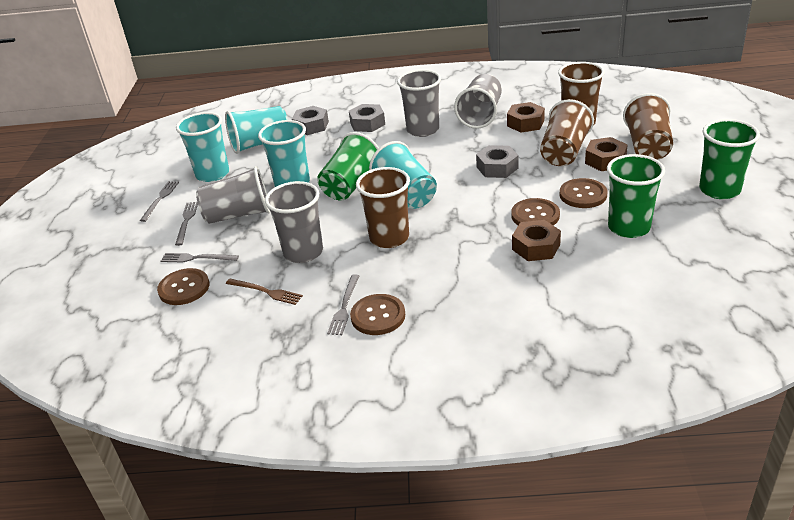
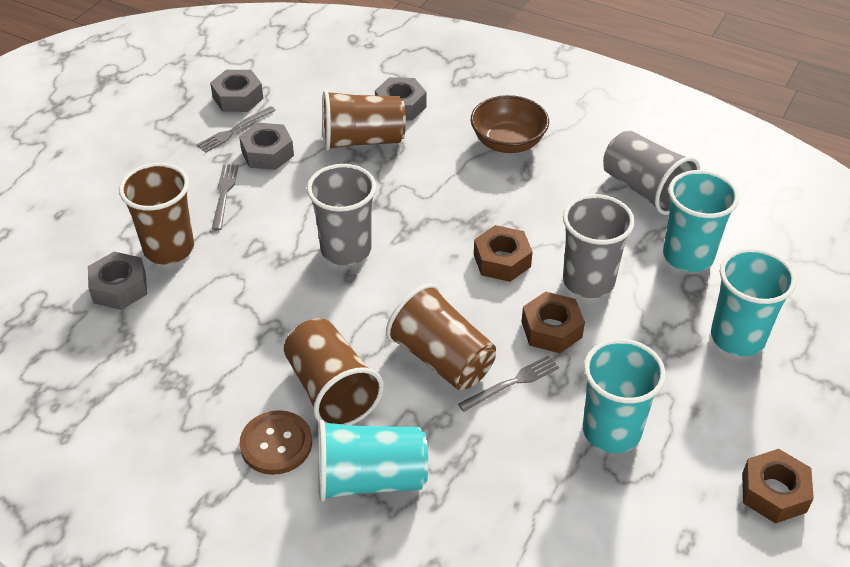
brown bowl: none = 0 -> [471,95,549,153] = 1
brown button: [157,268,209,305] [350,294,405,335] [511,198,560,226] [559,178,607,208] = 4 -> [240,410,312,475] = 1
brown fork: [226,279,303,305] = 1 -> none = 0
green cup: [317,132,379,200] [607,154,665,238] [699,119,760,199] = 3 -> none = 0
grey cup: [196,166,270,224] [265,181,323,263] [397,70,441,137] [454,74,502,129] = 4 -> [307,164,376,265] [563,194,635,298] [603,130,700,215] = 3
grey fork: [140,181,179,222] [160,253,239,262] [175,202,198,246] [327,274,359,335] = 4 -> [197,106,276,153] [212,164,239,230] [458,355,559,412] = 3
grey nut: [292,106,329,135] [349,104,385,132] [476,145,519,178] = 3 -> [88,252,147,310] [210,70,263,112] [239,123,294,170] [375,77,427,121] = 4

